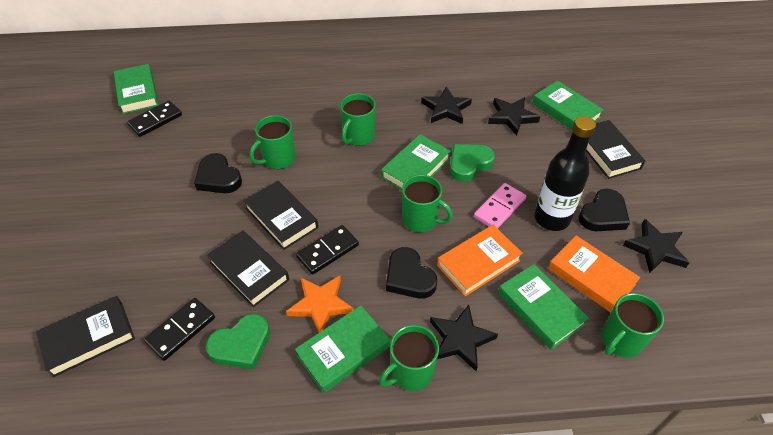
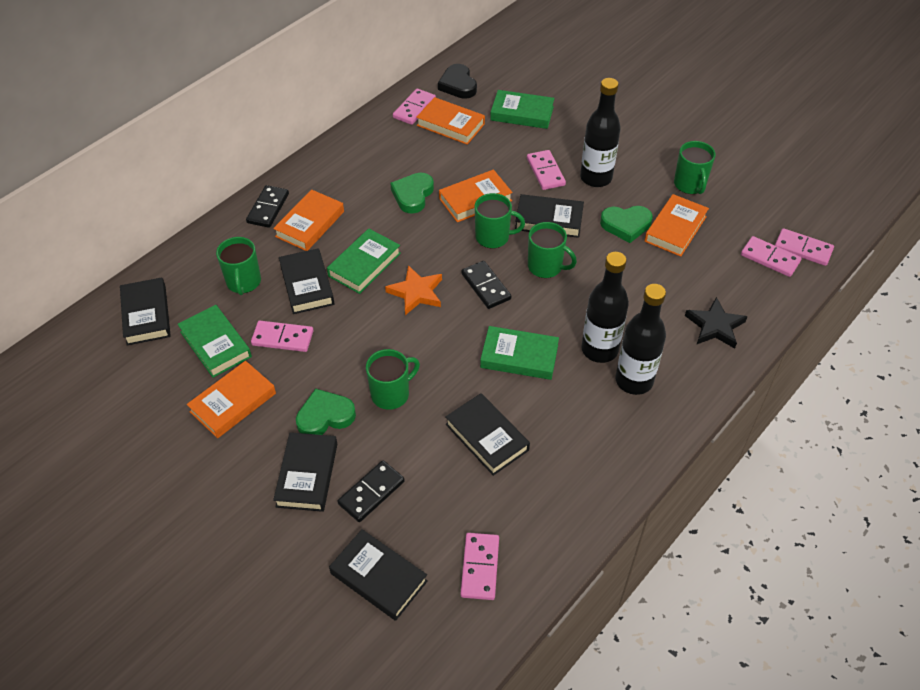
black book: [36,296,135,377] [207,230,289,307] [243,181,318,250] [586,120,645,179] = 4 -> [120,277,171,345] [273,432,337,512] [279,248,334,314] [329,529,428,621] [445,393,530,476] [515,194,584,238] = 6
black bottle: [534,116,596,231] = 1 -> [580,78,621,187] [581,252,629,363] [615,284,666,395] = 3
black heart: [194,153,242,193] [386,247,437,299] [579,189,630,231] = 3 -> [438,64,477,99] = 1
black star: [421,87,472,124] [430,305,498,371] [488,97,540,136] [623,219,690,273] = 4 -> [685,297,748,349] = 1
green book: [114,64,159,114] [295,306,390,393] [381,134,451,190] [498,264,589,350] [532,81,604,130] = 5 -> [177,305,252,378] [327,228,401,294] [480,326,559,380] [490,90,555,129] = 4
green heart: [206,314,270,369] [450,144,495,182] = 2 -> [296,388,356,435] [390,173,434,214] [600,206,653,243] = 3
orange book: [437,225,523,296] [548,236,640,313] = 2 -> [187,361,276,438] [273,189,344,251] [416,97,485,145] [439,170,513,222] [644,194,709,257] = 5
pink domino: [474,183,526,229] = 1 -> [251,321,313,352] [393,89,436,125] [461,533,499,600] [527,150,566,190] [741,236,802,277] [775,228,834,266] = 6

